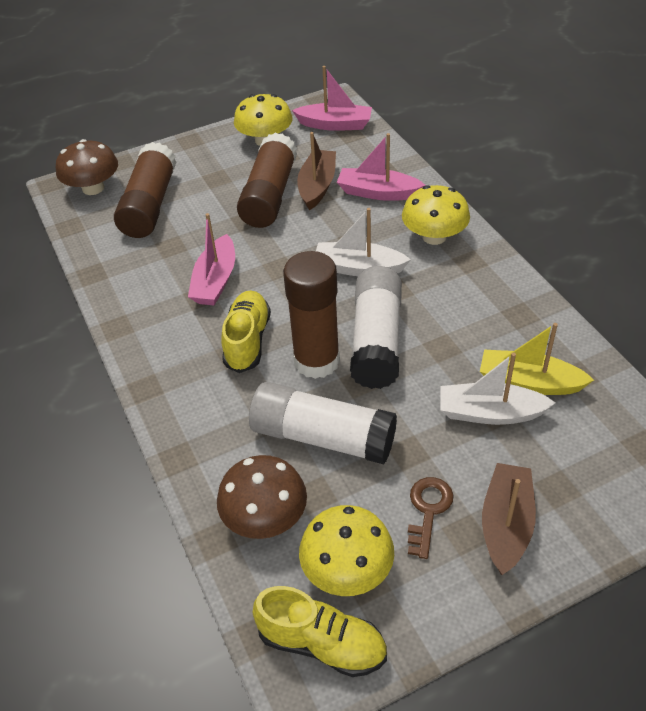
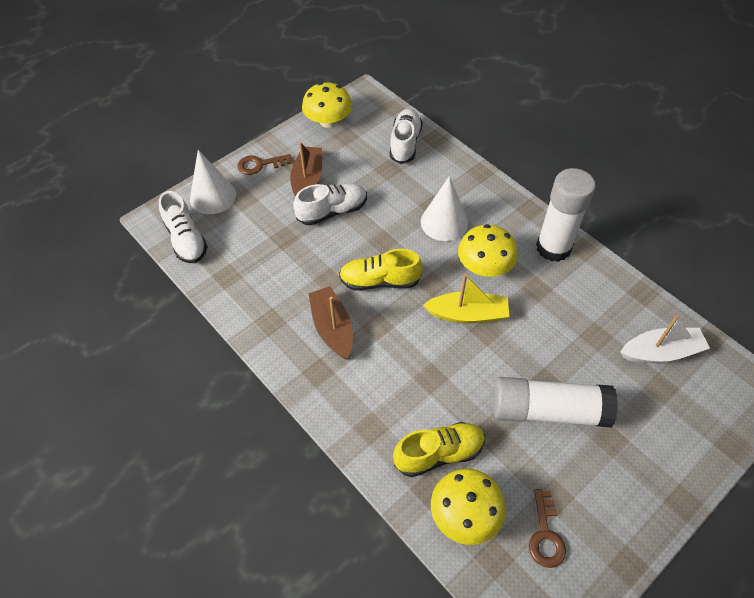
brown glue stick: [114,142,176,238] [237,133,297,228] [283,251,340,379] = 3 -> none = 0
brown key: [408,477,454,559] = 1 -> [238,154,291,175] [529,489,566,568] = 2
brown mushroom: [56,139,118,195] [217,455,307,539] = 2 -> none = 0
pink boat: [188,213,235,306] [292,66,372,131] [337,133,426,201] = 3 -> none = 0
white boat: [316,208,411,276] [440,352,555,425] = 2 -> [620,315,710,363] = 1
white cone: none = 0 -> [190,150,236,214] [421,176,468,241] = 2
white shoe: none = 0 -> [159,191,208,263] [293,184,367,226] [390,109,423,164] = 3

